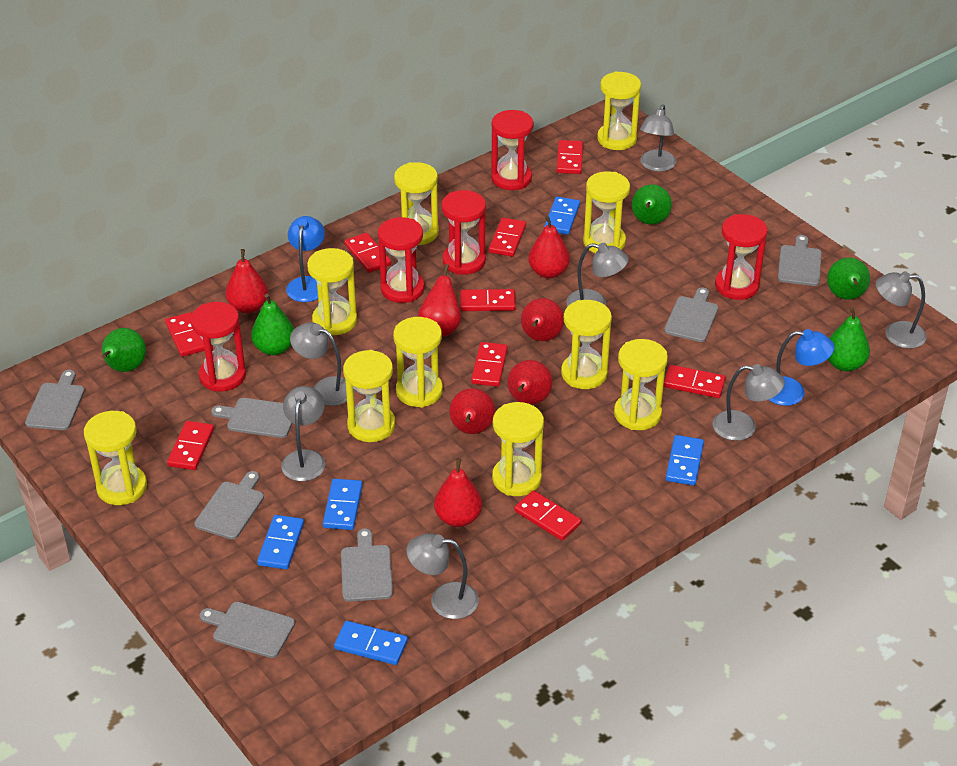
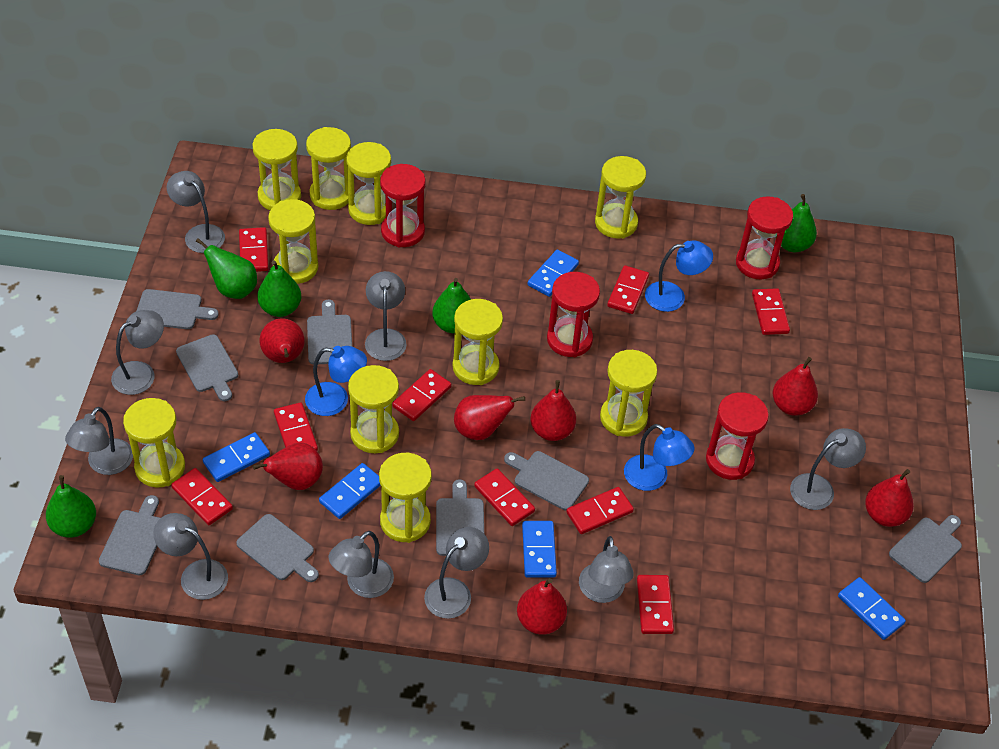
blue lamp: [286,216,325,302] [769,329,835,406] = 2 -> [305,346,367,416] [624,424,695,491] [645,240,713,312] = 3
grey cutting board: [25,370,85,430] [194,471,264,539] [199,602,295,658] [211,398,292,438] [341,528,393,602] [664,288,718,342] [778,235,822,286] = 7 -> [99,495,160,575] [137,289,219,329] [176,334,238,401] [236,514,319,582] [307,299,352,365] [436,479,484,556] [504,451,589,511] [889,515,962,583] = 8
grey lamp: [281,386,325,481] [290,322,355,406] [406,533,479,619] [566,243,629,306] [640,105,676,172] [713,364,785,441] [876,271,927,349] = 7 -> [65,407,133,475] [111,310,164,395] [153,513,228,600] [167,171,225,253] [329,531,394,598] [365,271,407,361] [424,527,489,619] [579,536,634,603] [790,428,866,510] = 9
red hourglass: [190,302,246,391] [378,217,425,303] [442,190,486,275] [491,110,534,190] [715,214,767,300] = 5 -> [380,164,426,248] [547,272,600,357] [706,392,769,480] [736,196,793,279] = 4

